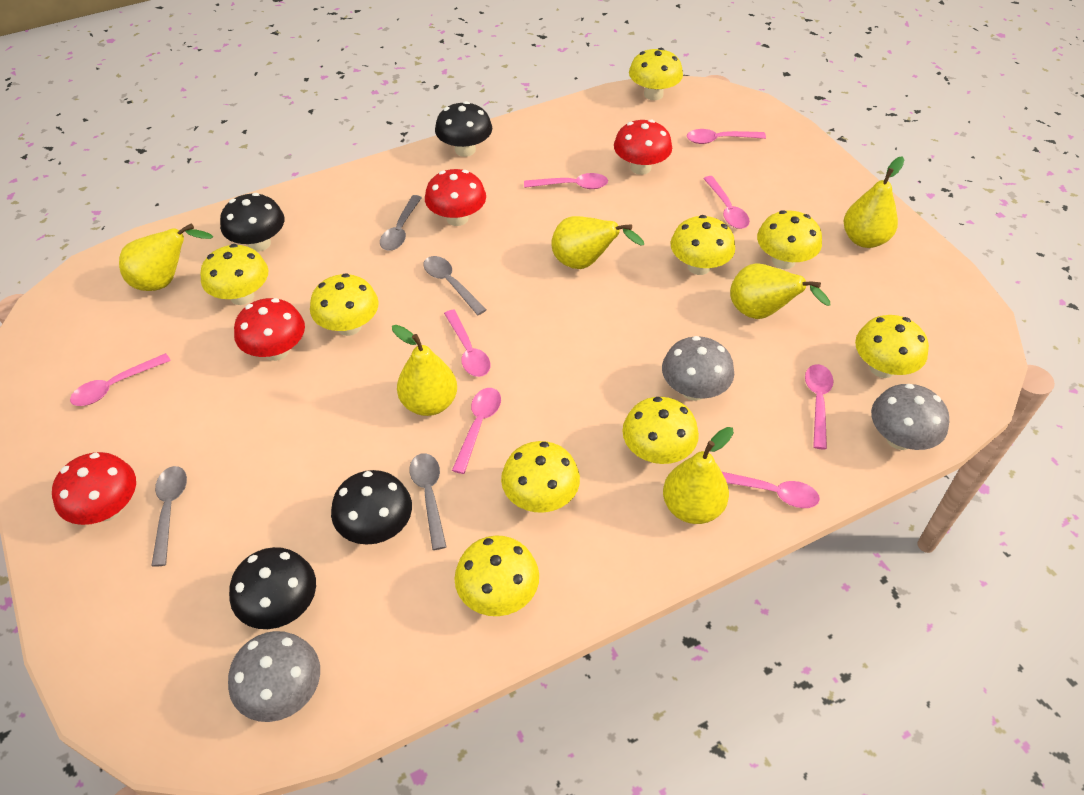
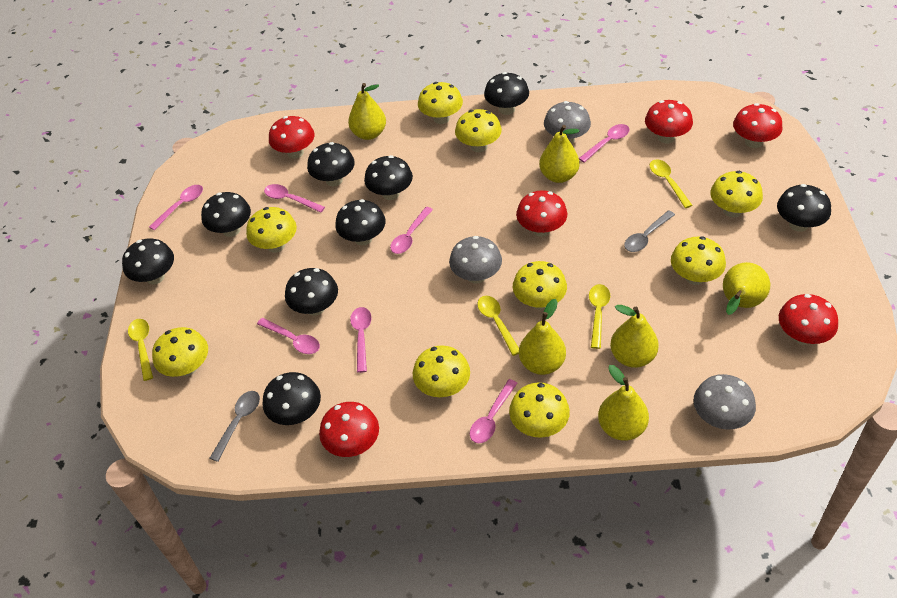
black mushroom: [220,193,284,252] [229,547,316,629] [331,470,412,545] [435,101,492,157] = 4 -> [122,238,174,285] [201,192,251,237] [262,372,321,425] [285,268,338,316] [307,142,355,186] [335,199,386,245] [364,155,413,200] [484,72,529,115] [777,184,831,232] = 9
grey spoon: [151,466,187,567] [380,195,422,251] [409,453,447,550] [423,256,486,315] = 4 -> [209,391,260,462] [624,210,675,252] = 2
pink spoon: [70,353,171,406] [444,310,491,377] [452,388,501,474] [524,173,608,189] [687,129,766,144] [703,176,750,229] [722,472,820,508] [805,364,833,449] = 8 -> [149,185,203,230] [257,318,320,354] [264,184,325,213] [350,307,372,373] [390,207,433,254] [470,379,517,443] [579,124,630,163] = 7
red mushroom: [52,452,136,525] [234,298,305,361] [425,169,486,226] [614,120,672,175] = 4 -> [269,116,315,159] [319,402,379,457] [516,190,567,237] [645,100,693,143] [733,103,783,148] [779,294,838,345] = 6
yellow spoon: none = 0 -> [128,319,153,381] [477,296,519,356] [589,284,610,349] [649,159,693,208] = 4

